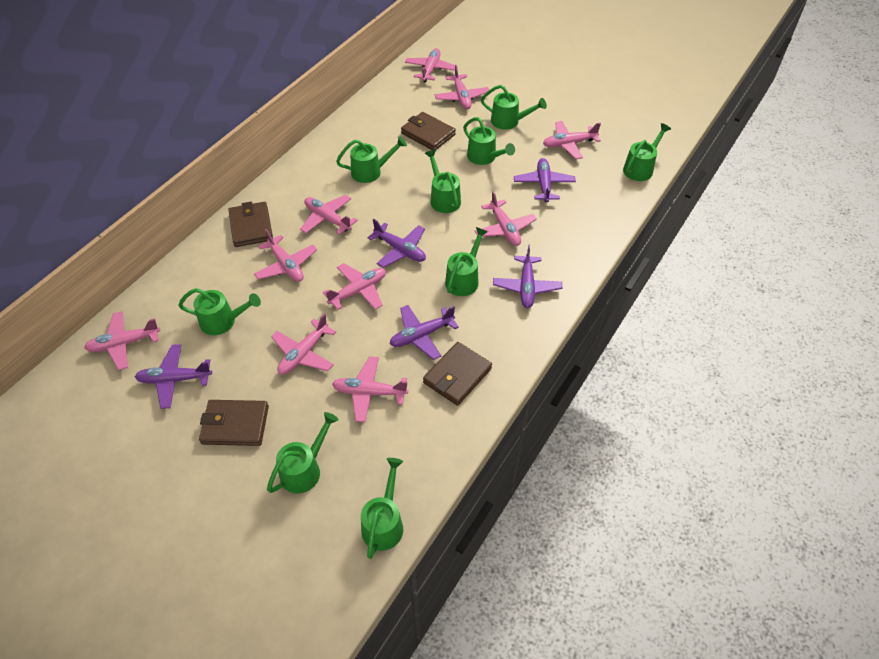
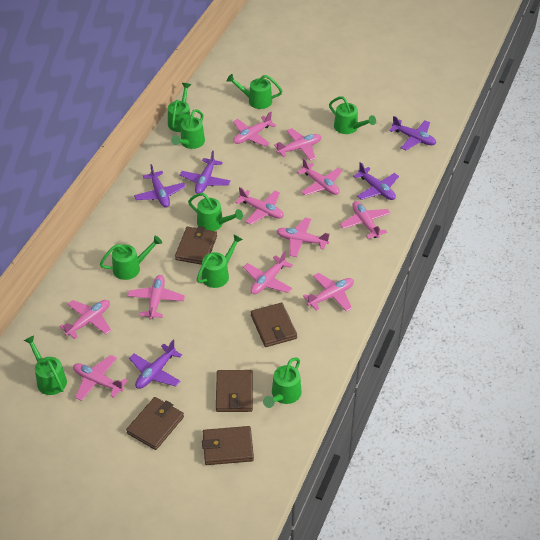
brown wallet: [199,400,269,446] [229,202,273,247] [401,112,456,150] [423,342,492,406] = 4 -> [126,397,184,450] [175,226,217,265] [202,426,254,465] [216,370,253,412] [251,303,297,347] = 5
pink plane: [84,311,160,370] [254,229,317,282] [271,314,336,375] [300,195,358,235] [323,263,386,310] [332,356,408,422] [405,48,458,82] [435,64,489,109] [475,191,537,246] [543,121,601,159] = 10 -> [59,300,111,339] [73,355,128,401] [128,275,185,320] [233,112,276,147] [235,187,284,225] [243,251,293,294] [274,128,322,161] [277,218,330,257] [297,158,342,196] [303,273,354,312] [340,201,391,239] = 11

